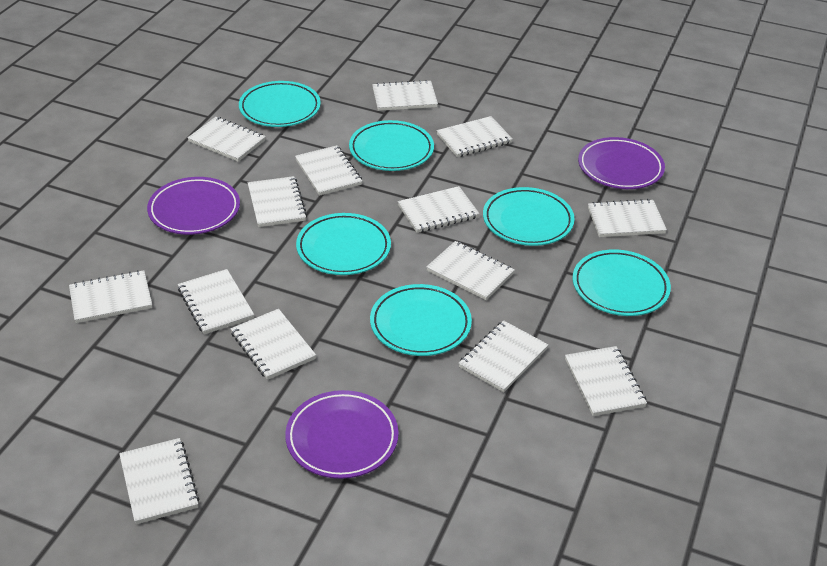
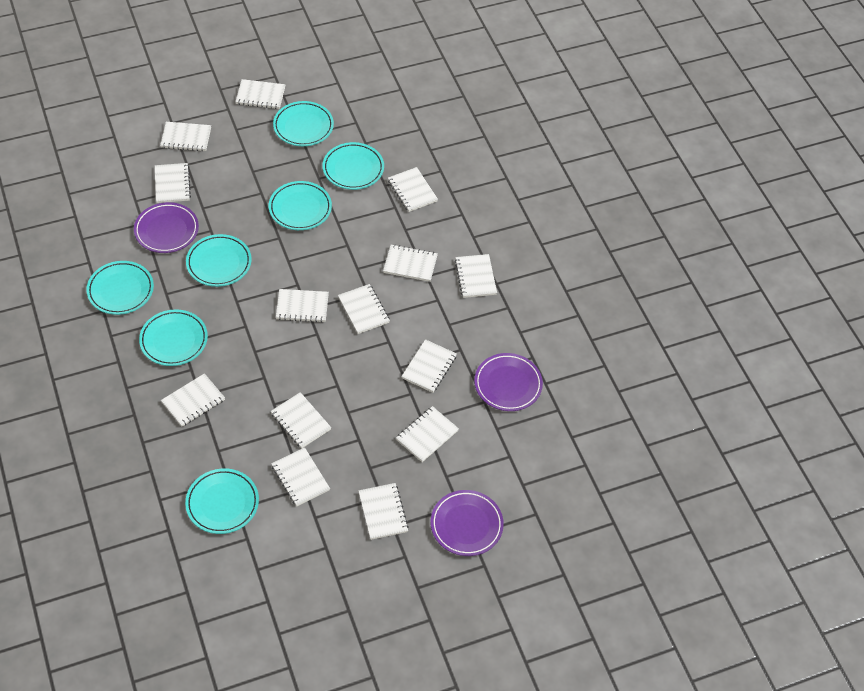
turquoise plate: [239,81,321,127] [296,213,391,275] [349,120,434,171] [370,284,472,356] [483,187,574,246] [573,250,671,316] = 6 -> [86,261,154,315] [139,310,208,366] [185,468,259,534] [186,234,252,287] [269,181,332,230] [273,101,334,146] [323,142,384,190] = 7

